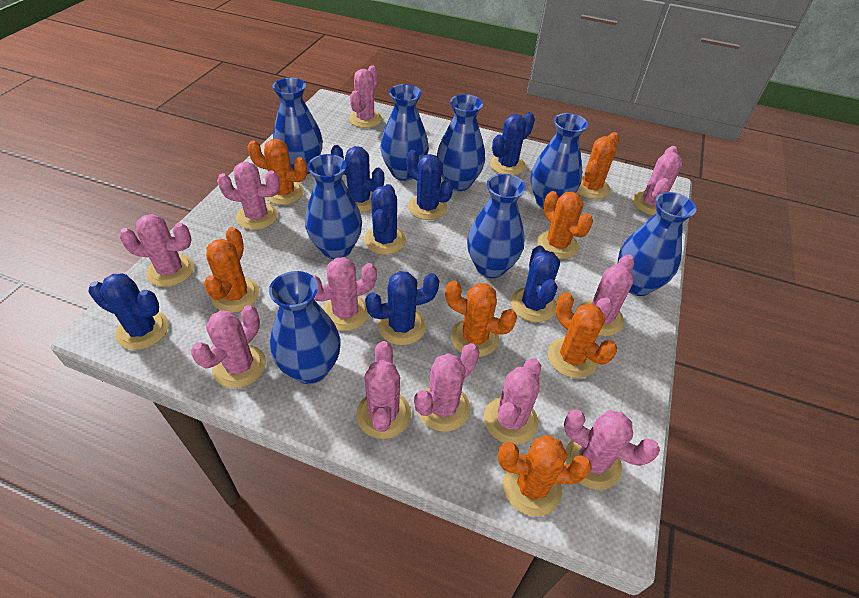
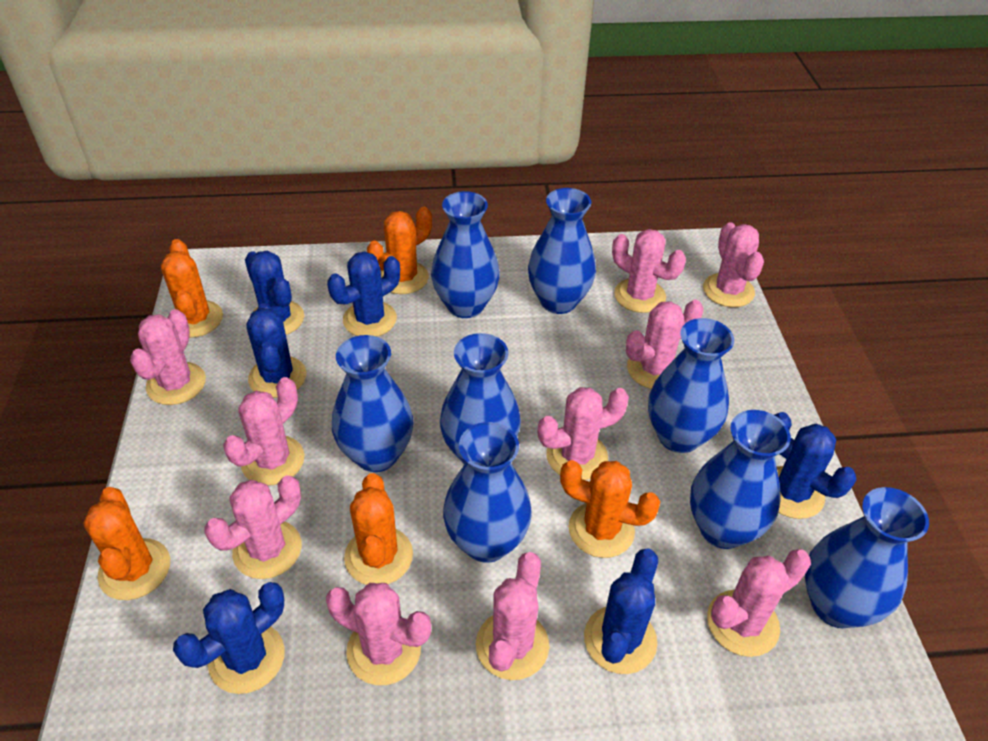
blue cactus: [88,273,169,350] [331,145,384,212] [364,184,406,254] [365,271,439,345] [406,150,453,220] [490,112,535,175] [511,246,560,322] = 7 -> [173,582,285,694] [245,251,304,335] [246,303,306,398] [327,251,400,337] [584,548,658,674] [775,412,856,519] = 6
orange cactus: [204,227,259,313] [248,139,307,205] [445,281,517,357] [498,435,592,516] [537,191,593,259] [548,292,617,378] [577,132,619,199] = 7 -> [83,487,170,600] [161,239,223,338] [344,473,413,585] [367,207,432,294] [560,460,660,558] = 5
pink cactus: [119,214,194,287] [191,305,266,388] [217,162,280,230] [312,257,377,331] [349,65,382,128] [356,341,411,439] [414,343,480,432] [484,358,541,445] [564,409,660,490] [580,255,635,336] [633,146,683,215] = 11 -> [130,309,206,405] [204,475,302,579] [223,377,304,485] [326,583,431,685] [476,552,549,680] [538,387,629,480] [612,229,686,313] [626,300,703,389] [703,222,764,307] [707,549,811,657] = 10

